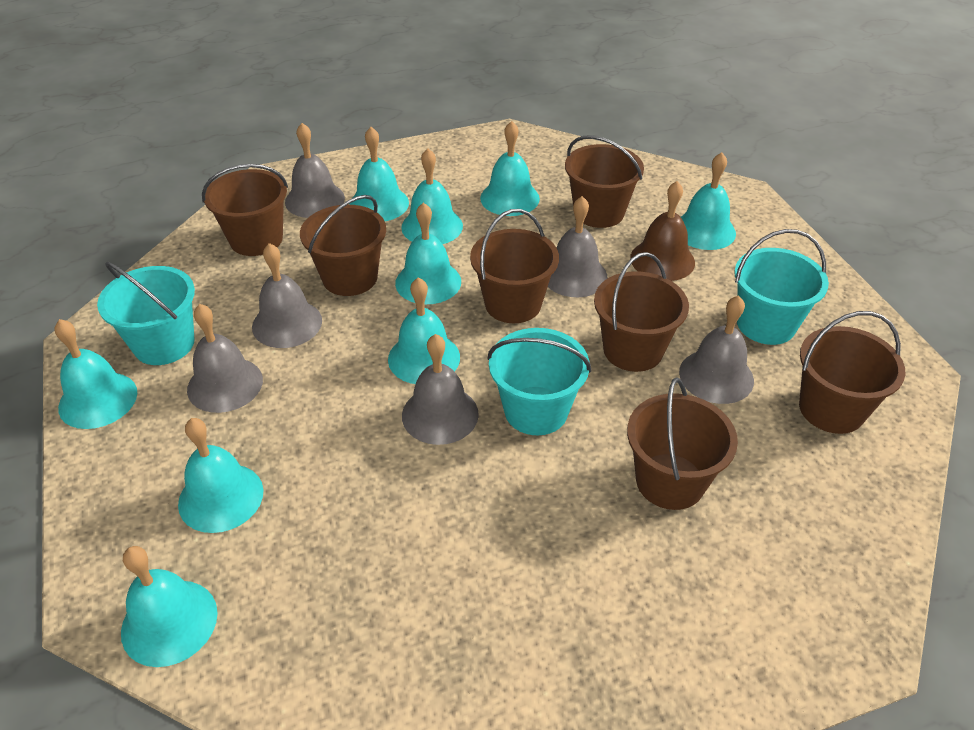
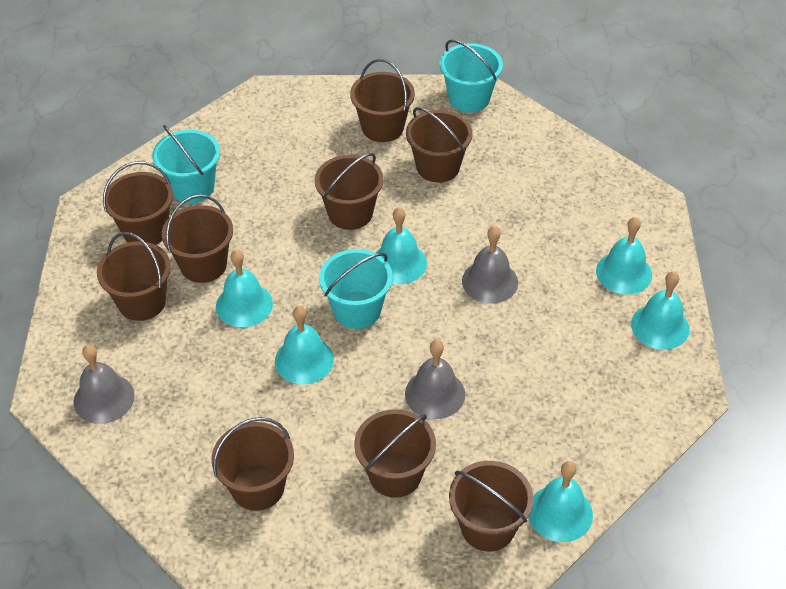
brown bell: [630,181,695,281] = 1 -> none = 0
brown bucket: [202,164,288,256] [300,195,386,296] [470,209,559,323] [565,135,644,228] [594,252,689,372] [627,377,738,510] [799,311,905,434] = 7 -> [97,232,171,321] [103,161,173,245] [162,194,233,283] [212,417,294,511] [315,153,383,230] [350,59,415,142] [354,409,436,498] [406,107,473,183] [449,461,534,552] = 9
grey bell: [187,304,263,413] [252,243,322,348] [285,123,345,218] [402,334,479,445] [548,196,607,297] [679,295,754,404] = 6 -> [74,345,135,424] [405,340,465,419] [462,226,518,304] = 3
turquoise bell: [54,319,137,429] [121,546,218,667] [178,418,263,533] [349,127,409,221] [388,277,460,384] [395,202,461,304] [401,148,463,244] [480,121,540,216] [681,152,736,250] = 9 -> [216,250,273,327] [275,306,334,384] [376,207,427,284] [529,461,593,542] [596,217,652,294] [631,271,690,350] = 6

